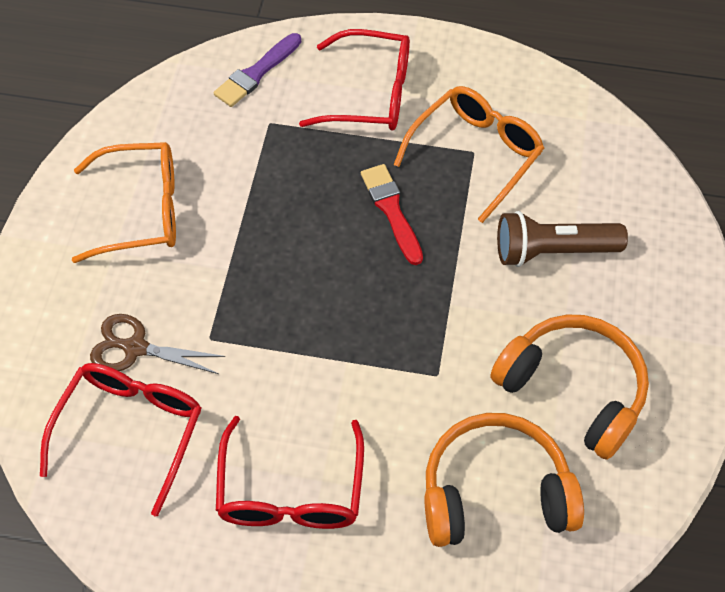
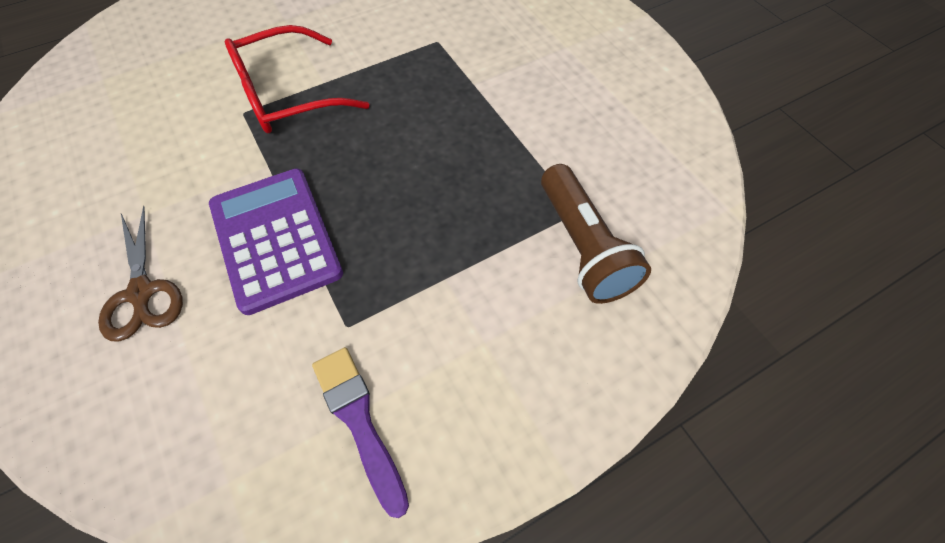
orange glasses: [72,142,176,263] [394,86,544,223] = 2 -> none = 0
orange headphones: [424,413,584,547] [490,315,649,460] = 2 -> none = 0
purple calculator: none = 0 -> [209,168,343,315] = 1
red brush: [361,164,423,265] = 1 -> none = 0
red glasses: [40,363,201,516] [216,416,364,529] [299,29,410,131] = 3 -> [225,25,369,133] = 1

